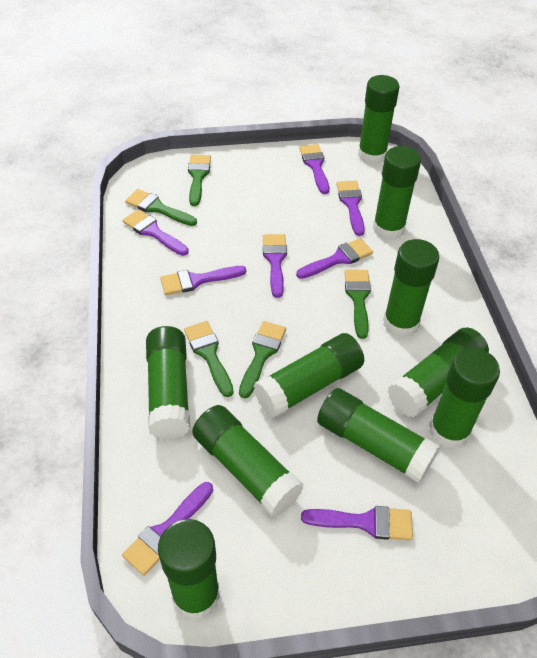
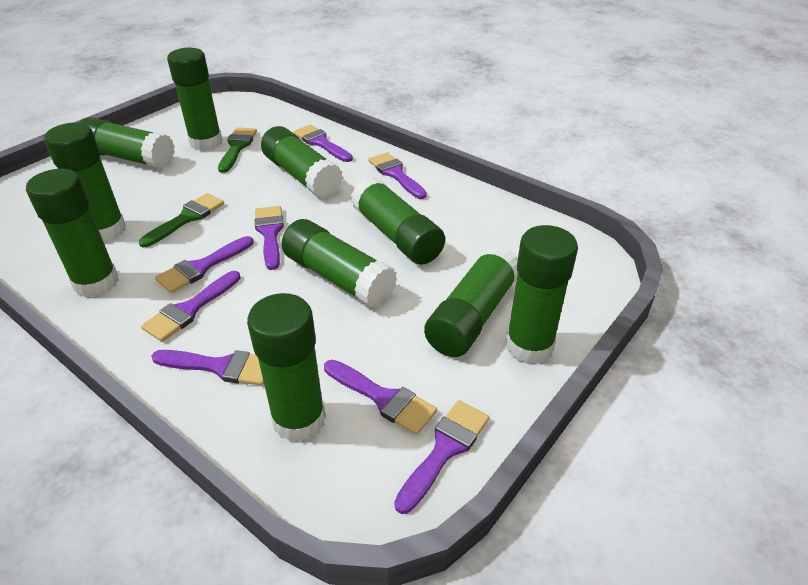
green brush: [125,189,197,226] [184,321,234,397] [188,155,211,206] [239,321,286,398] [344,269,371,339] = 5 -> [139,193,224,247] [218,127,257,173] = 2

